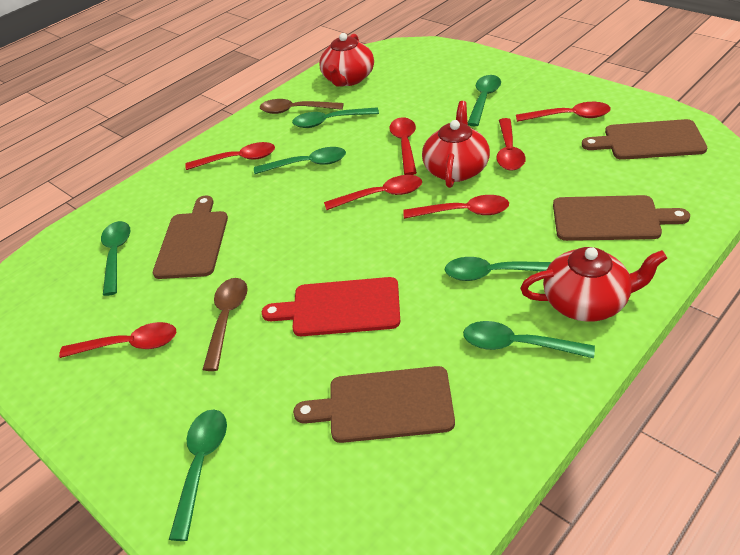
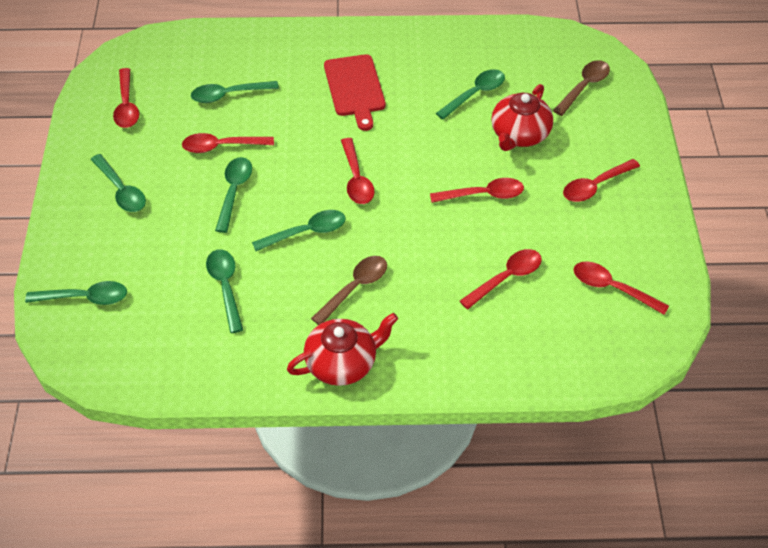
brown cutting board: [153,196,228,279] [293,366,455,443] [553,195,690,241] [582,119,707,160] = 4 -> none = 0
red teapot: [319,33,374,87] [422,101,490,188] [520,247,667,322] = 3 -> [287,313,398,386] [491,84,553,151] = 2

